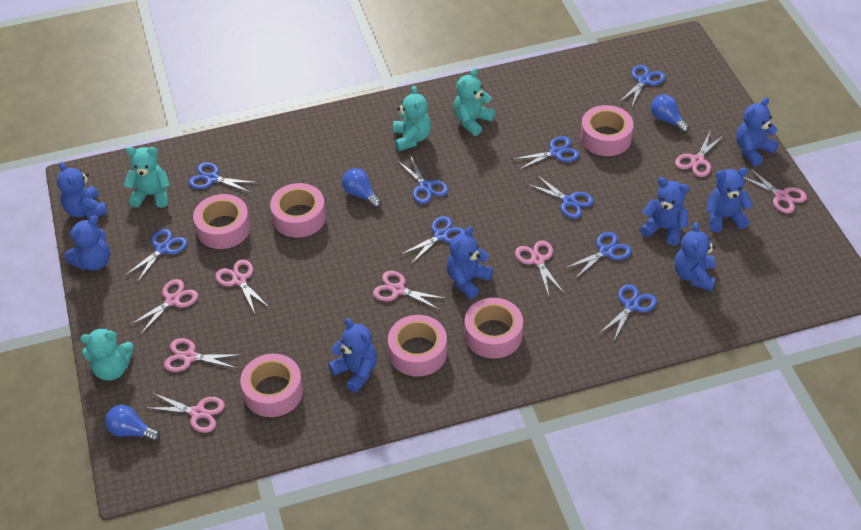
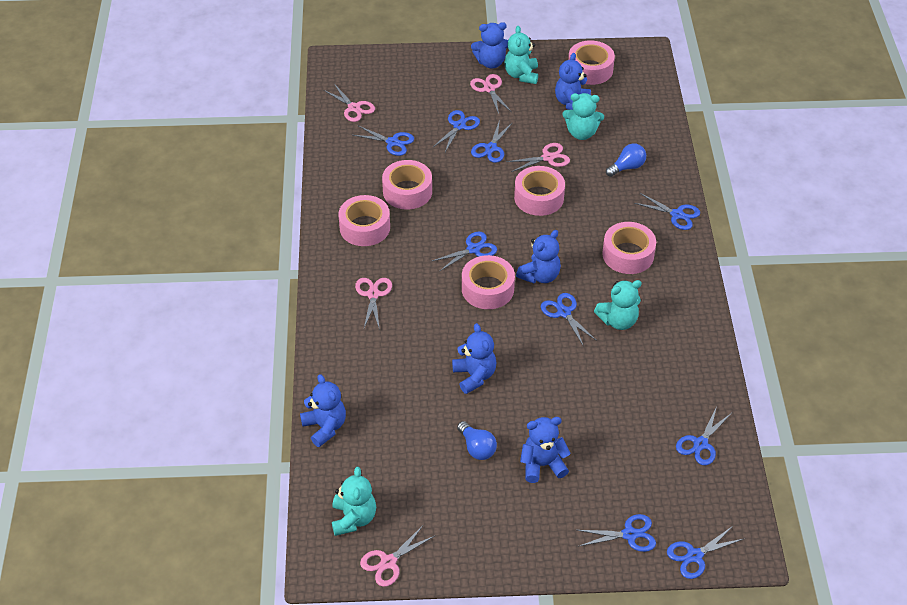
blue light bulb: [105,405,160,442] [342,168,382,208] [651,94,690,133] = 3 -> [457,421,497,460] [606,143,646,177] = 2
blue teddy bear: [57,162,107,219] [64,215,110,270] [328,318,377,393] [447,226,493,299] [640,177,690,246] [675,222,716,291] [706,168,753,232] [736,98,779,166] = 8 -> [300,374,346,447] [452,323,496,394] [471,22,508,68] [516,230,561,283] [520,417,571,483] [555,53,591,110] = 6
pink scissors: [130,279,198,335] [148,393,225,433] [164,338,239,372] [215,259,270,314] [373,271,447,310] [515,240,564,296] [675,130,724,177] [743,167,807,214] = 8 -> [323,84,375,122] [355,278,392,330] [360,524,435,587] [470,74,511,114] [506,143,570,172] = 5

